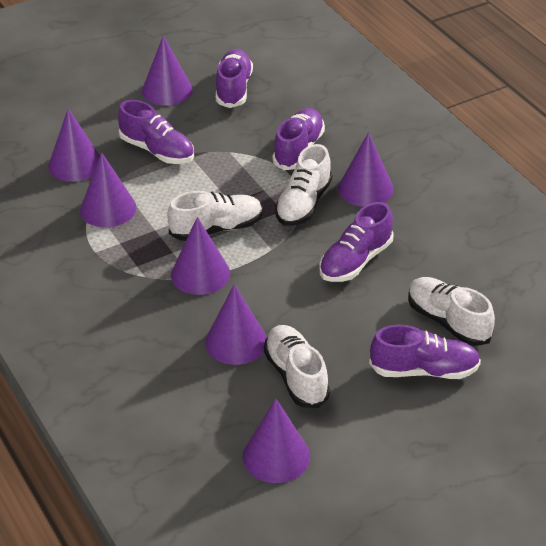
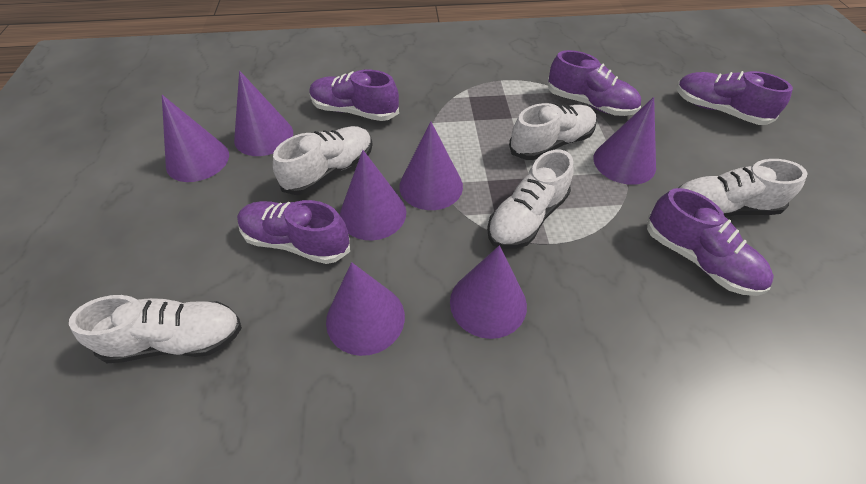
white shoe: [167,191,263,241] [264,325,330,408] [275,144,332,226] [408,277,495,346] = 4 -> [69,295,242,363] [273,126,373,195] [487,150,573,249] [509,103,597,160] [679,159,808,217] = 5

